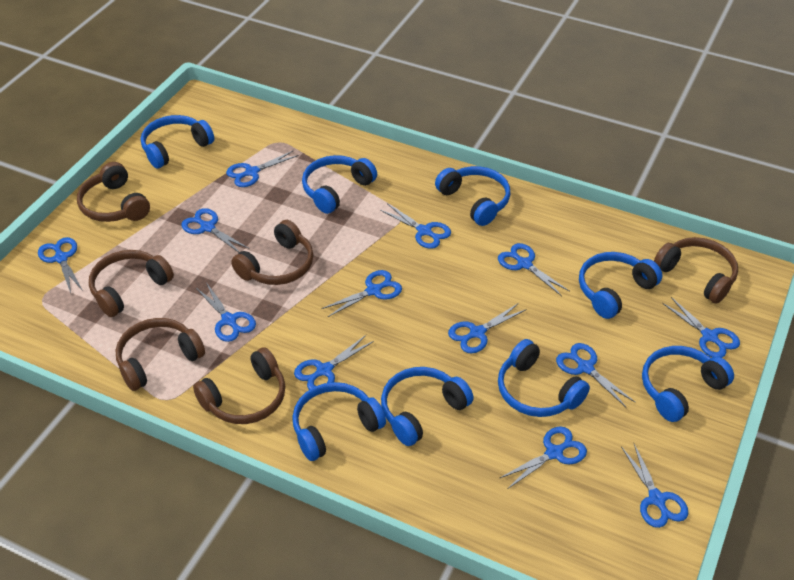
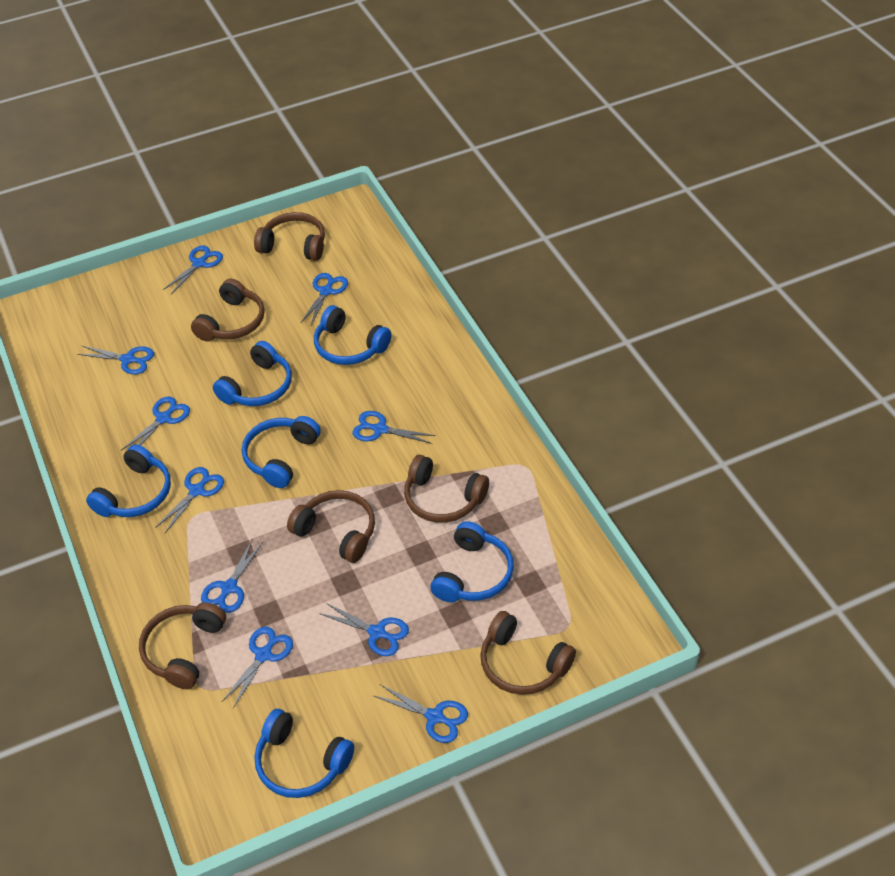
blue headphones: [141,115,214,169] [292,382,386,461] [302,155,377,214] [381,367,474,446] [435,166,511,226] [498,339,590,417] [579,252,662,319] [642,346,734,422] = 8 -> [86,444,171,517] [213,341,292,406] [242,416,321,488] [254,709,354,798] [314,305,392,365] [430,521,514,602] = 6
blue scissors: [38,237,83,293] [181,208,249,252] [196,282,256,342] [226,150,299,187] [294,335,374,390] [321,270,402,317] [380,203,451,249] [448,303,527,354] [498,243,570,296] [500,426,587,488] [556,343,635,408] [621,444,688,528] [662,297,740,358] = 13 -> [77,346,154,374] [121,396,190,450] [155,467,224,533] [163,245,223,294] [201,540,263,613] [222,627,293,708] [300,273,348,325] [319,603,409,656] [352,411,436,444] [374,684,468,743] = 10

